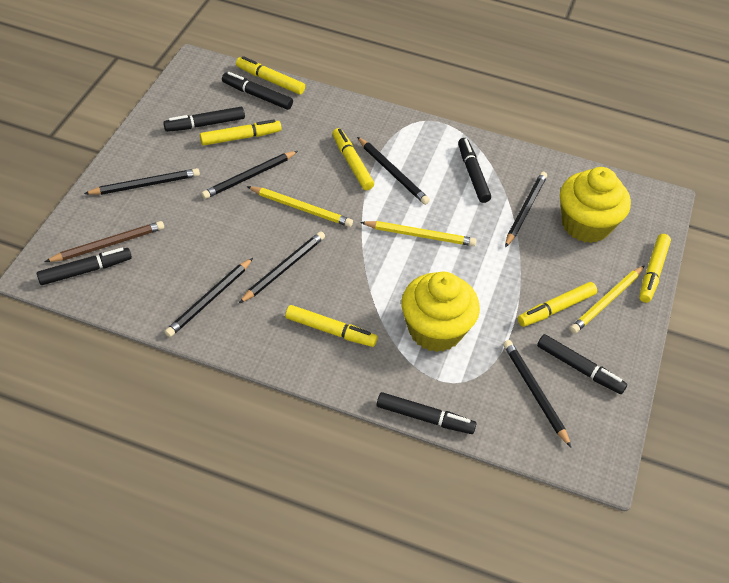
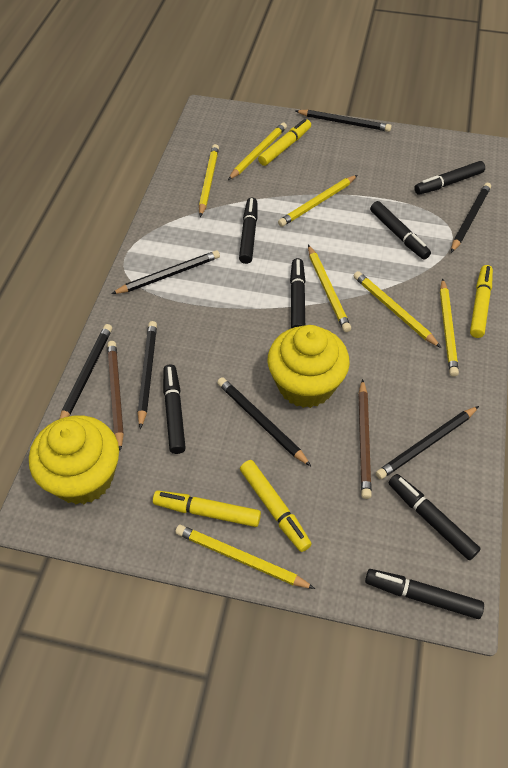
black marker: [37,248,132,285] [163,107,245,132] [222,72,293,110] [377,392,477,434] [458,138,491,203] [537,334,627,394] = 6 -> [163,365,186,454] [239,198,257,264] [290,258,306,328] [365,569,484,619] [370,201,431,260] [389,474,481,560] [414,161,485,195] = 7
brown pencil: [45,221,164,262] = 1 -> [107,341,124,451] [358,379,372,499] = 2
yellow marker: [200,119,281,146] [236,56,305,94] [285,305,377,347] [332,128,374,190] [518,282,597,327] [639,234,671,303] = 6 -> [153,491,261,527] [240,460,312,552] [258,119,311,166] [470,265,493,338] = 4
yellow pencil: [247,186,353,227] [360,221,477,246] [570,265,645,334] = 3 -> [175,525,315,589] [199,144,219,217] [228,122,287,180] [278,175,358,227] [308,245,351,332] [354,271,441,348] [440,278,459,377] = 7

